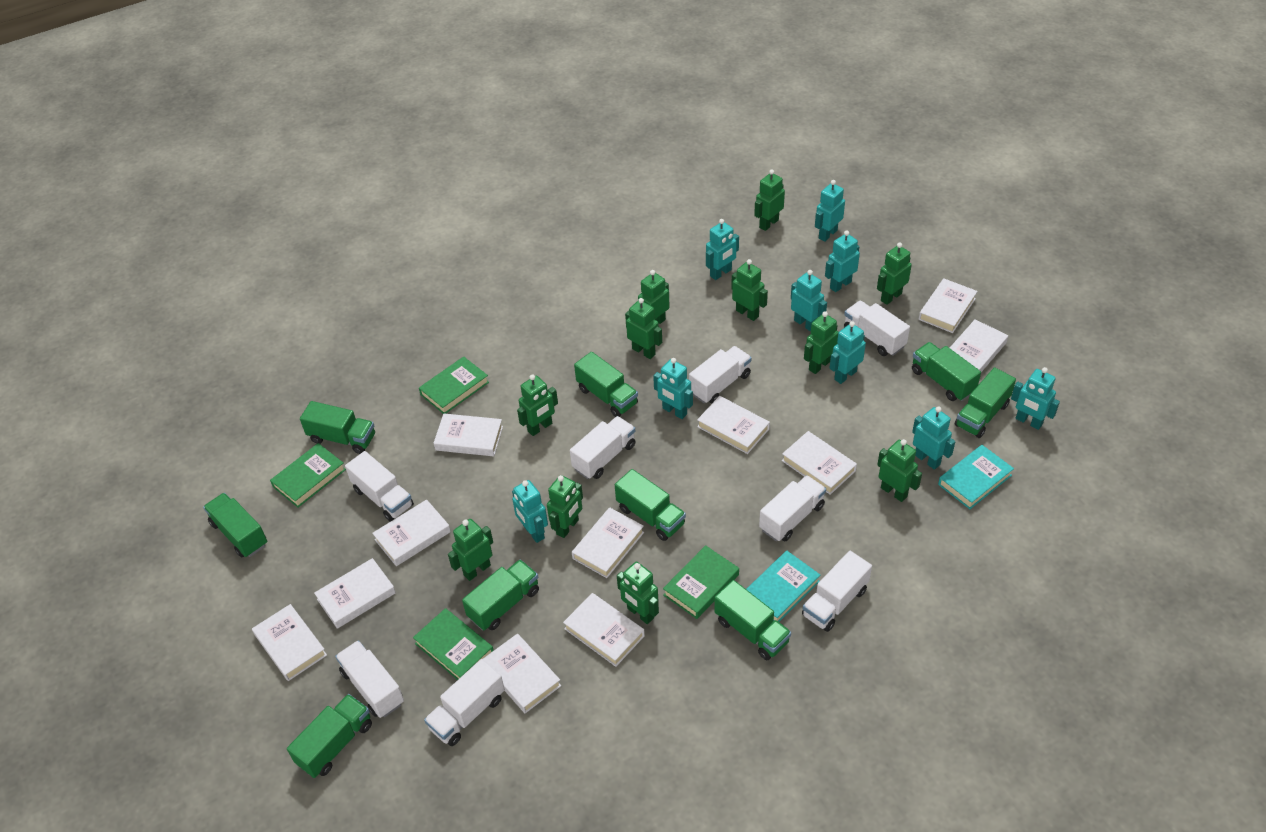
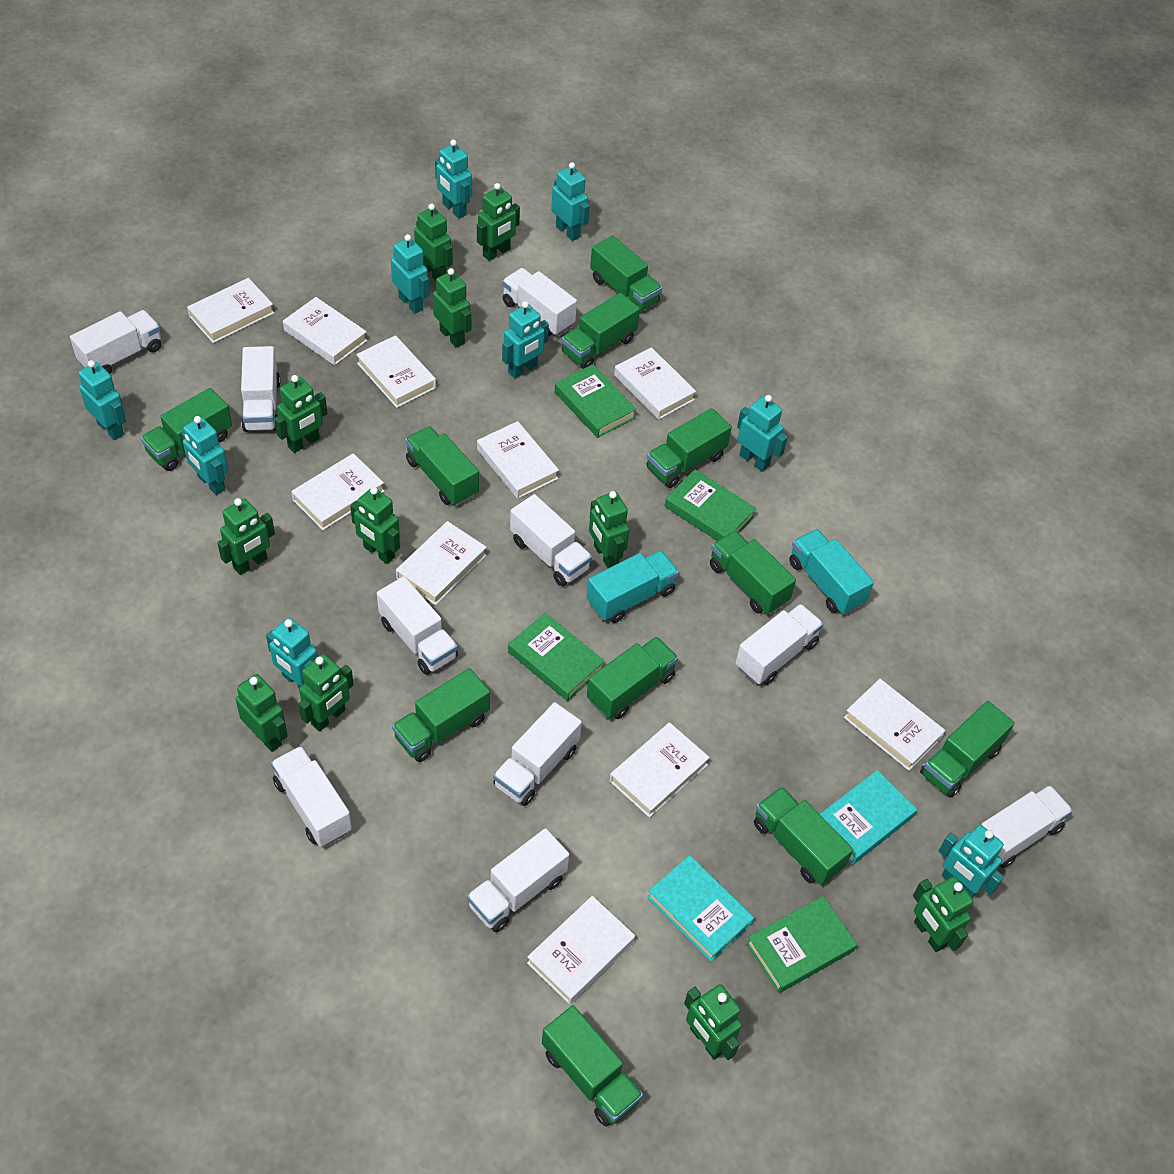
green truck: [203,493,267,557] [287,694,372,778] [300,401,375,454] [462,559,539,630] [574,352,638,417] [615,469,686,541] [714,580,791,660] [912,342,981,401] [955,367,1016,438] = 9 -> [141,388,232,471] [392,668,490,762] [405,426,479,506] [542,1005,643,1127] [562,293,640,369] [587,636,678,719] [590,236,662,311] [647,408,732,488] [710,530,796,615] [754,786,853,885] [920,701,1015,798] = 11
turquoise truck: none = 0 -> [587,550,679,623] [789,529,874,615] = 2
white book: [252,604,327,681] [314,558,396,629] [372,499,451,566] [434,414,503,456] [483,633,561,713] [563,593,645,667] [572,507,644,578] [697,396,770,454] [782,431,857,495] [919,278,977,333] [950,319,1008,372] = 11 -> [187,278,274,343] [283,297,367,365] [291,453,384,530] [356,335,436,408] [396,521,487,605] [477,421,559,499] [527,896,635,1004] [609,722,710,818] [614,347,696,420] [844,679,945,771] = 10
white truck: [335,640,404,718] [345,451,414,522] [424,659,505,746] [570,416,636,479] [689,346,752,404] [759,475,826,541] [802,551,872,632] [844,301,910,356] = 8 -> [70,310,161,374] [241,346,280,432] [271,746,352,847] [377,576,458,675] [467,828,569,932] [493,702,582,806] [502,268,577,336] [510,494,592,586] [735,604,823,685] [981,785,1073,868] = 10

